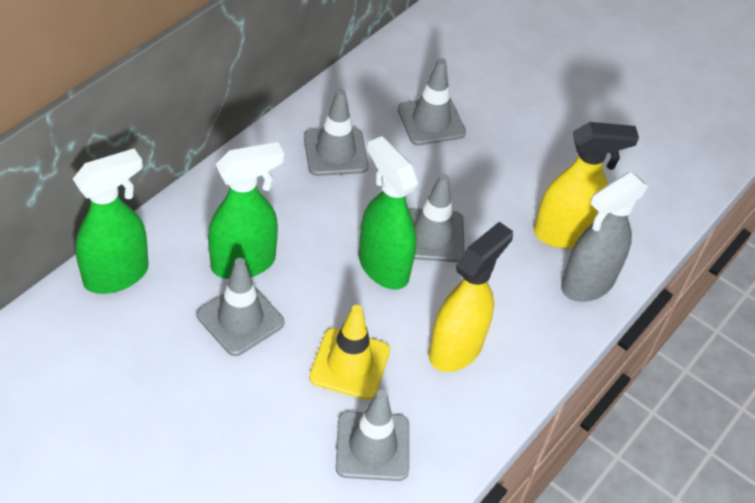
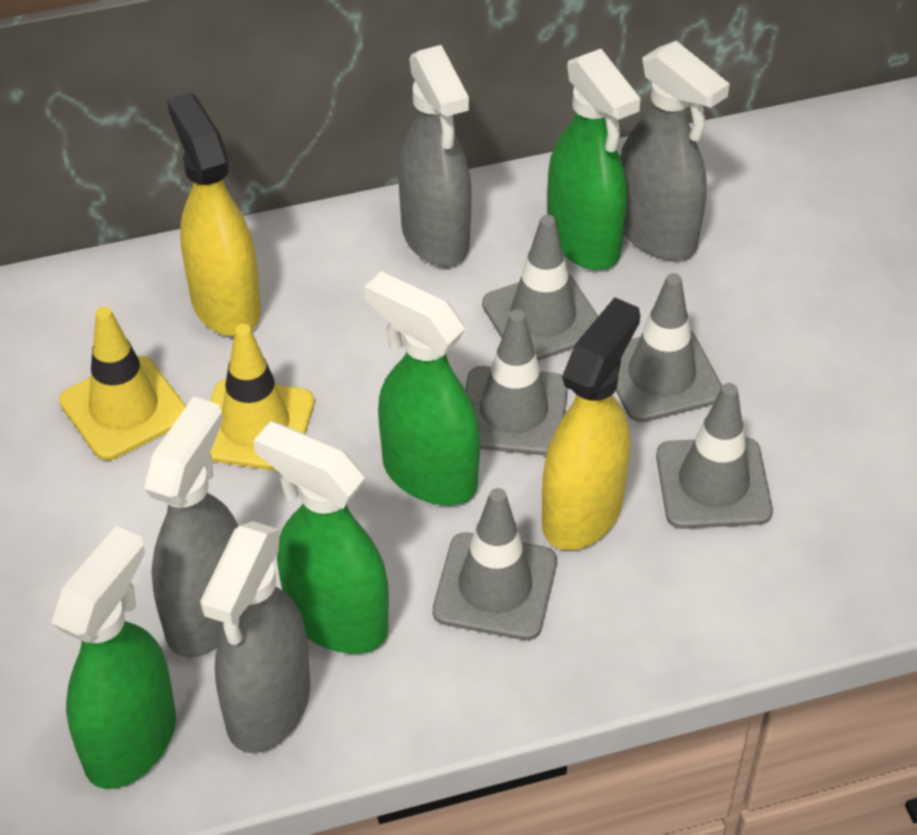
green spray bottle: [73,149,148,294] [208,142,284,279] [359,136,418,290] = 3 -> [52,526,176,789] [254,421,389,654] [364,271,480,506] [547,49,641,270] = 4
grey spray bottle: [561,172,648,302] = 1 -> [144,396,238,658] [200,521,310,753] [399,45,472,267] [620,41,730,260] = 4
yellow traffic cone: [309,305,390,400] = 1 -> [59,307,186,460] [210,324,314,471] = 2

